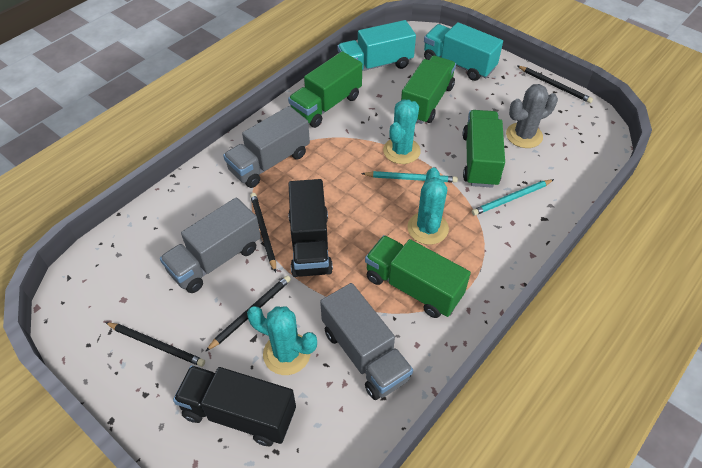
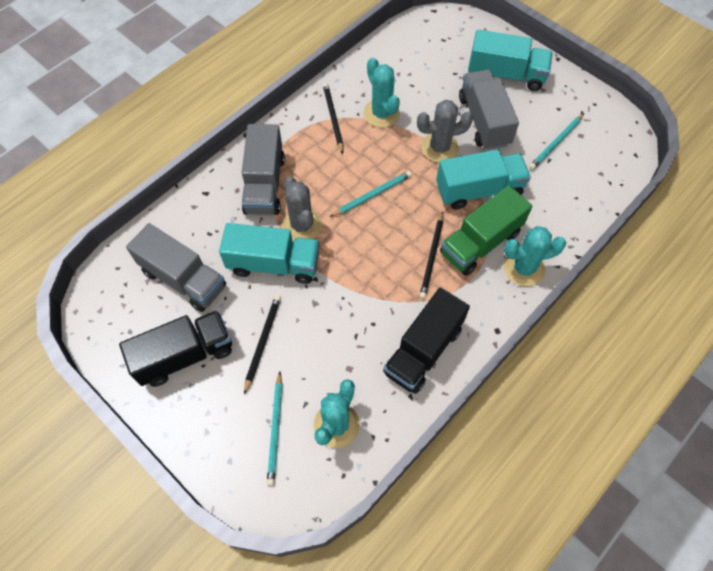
black pencil: [105,322,205,367] [205,275,291,352] [250,193,276,272] [518,66,593,103] = 4 -> [244,295,281,394] [323,83,343,154] [419,212,443,299] = 3
green truck: [288,51,362,128] [365,235,471,318] [401,56,456,124] [463,110,505,188] = 4 -> [440,185,532,276] = 1
grey cactus: [506,84,558,148] = 1 -> [282,177,322,241] [417,100,473,162] = 2
turquoise pencil: [361,171,458,183] [472,179,554,216] = 2 -> [267,372,282,486] [330,171,412,217] [529,113,584,170] = 3
turquoise truck: [337,20,416,71] [424,22,503,81] = 2 -> [219,223,319,284] [436,150,531,210] [468,30,553,91] = 3

